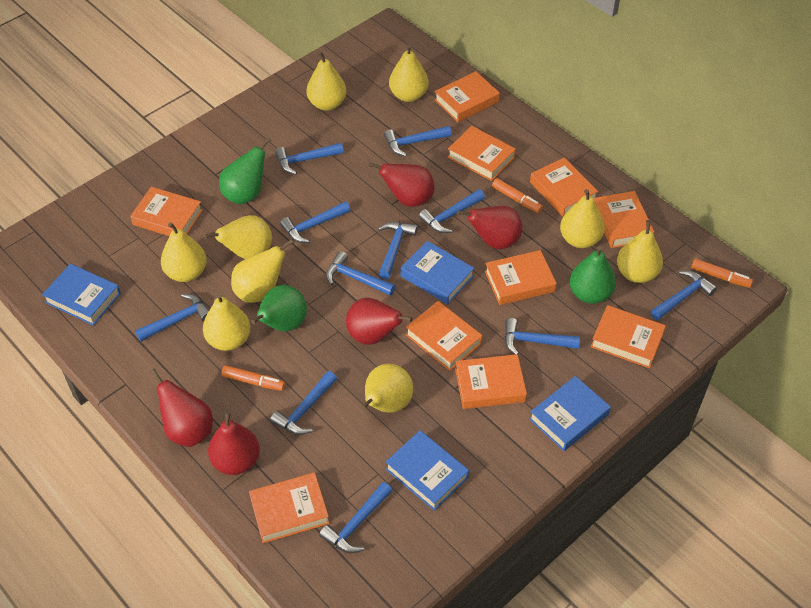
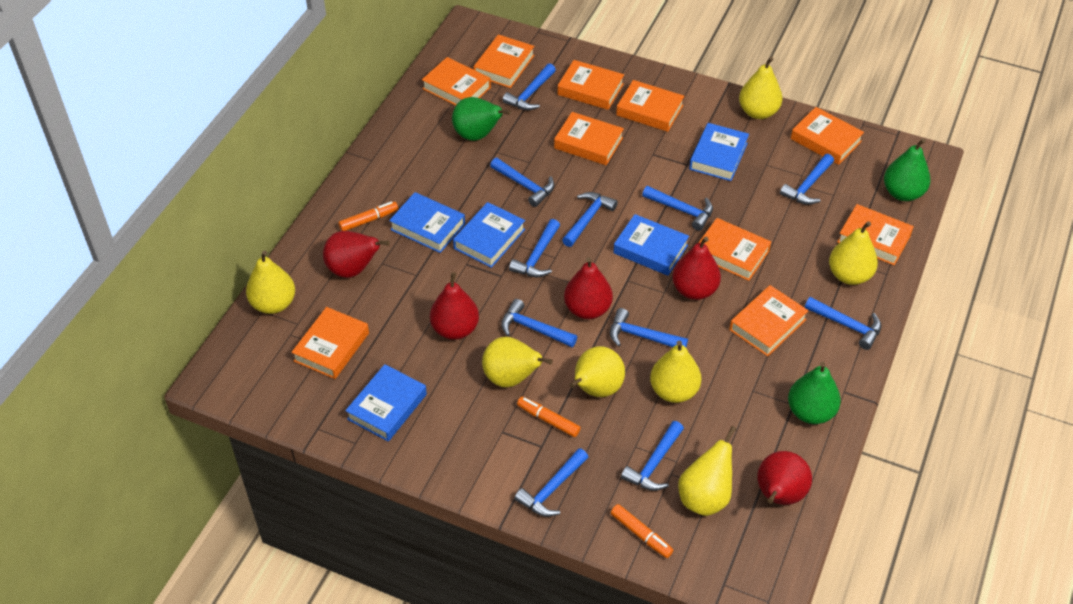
blue book: [42,264,121,325] [386,430,469,511] [401,241,474,304] [529,376,611,451] = 4 -> [345,364,427,441] [389,192,465,253] [453,202,525,268] [613,214,689,276] [689,123,749,181] = 5
yellow pear: [161,222,207,282] [203,293,251,351] [204,215,272,259] [231,239,294,303] [307,51,346,110] [361,364,413,412] [389,44,429,102] [560,189,605,248] [617,220,663,283] = 9 -> [246,251,295,314] [482,337,553,387] [570,346,625,397] [650,341,702,403] [678,426,736,516] [739,57,783,119] [829,221,878,285] = 7

